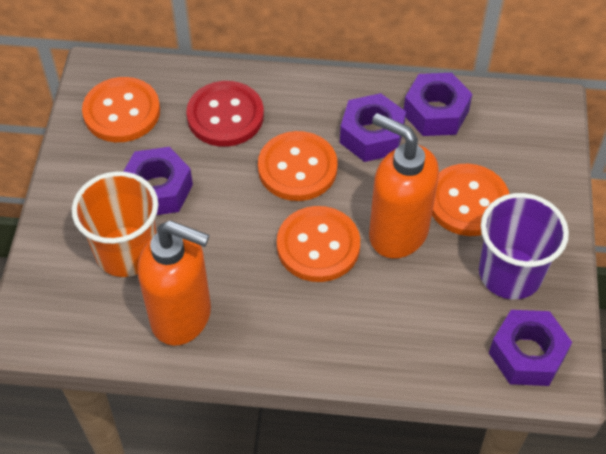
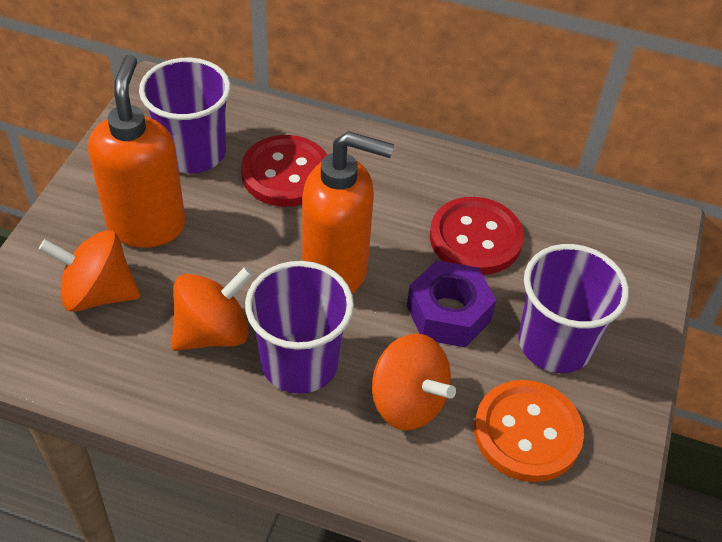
orange button: [82,77,160,142] [258,131,338,201] [277,206,360,282] [432,164,509,236] = 4 -> [474,380,584,482] = 1
orange cup: [72,171,158,277] = 1 -> none = 0
orange spinning top: none = 0 -> [39,230,140,312] [171,267,253,351] [372,334,456,431] = 3
purple cup: [479,193,569,299] = 1 -> [139,58,231,173] [245,261,354,394] [518,244,629,373] = 3
purple nut: [123,147,193,215] [340,93,406,162] [404,73,472,136] [489,310,572,386] = 4 -> [407,260,496,348] = 1
red button: [186,81,264,147] = 1 -> [241,135,327,207] [430,197,524,275] = 2

